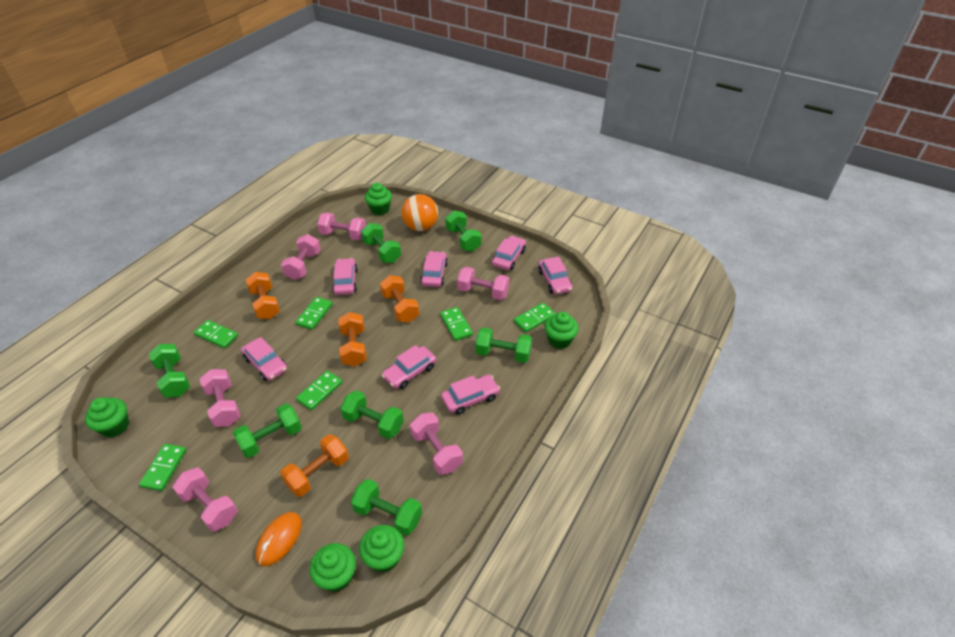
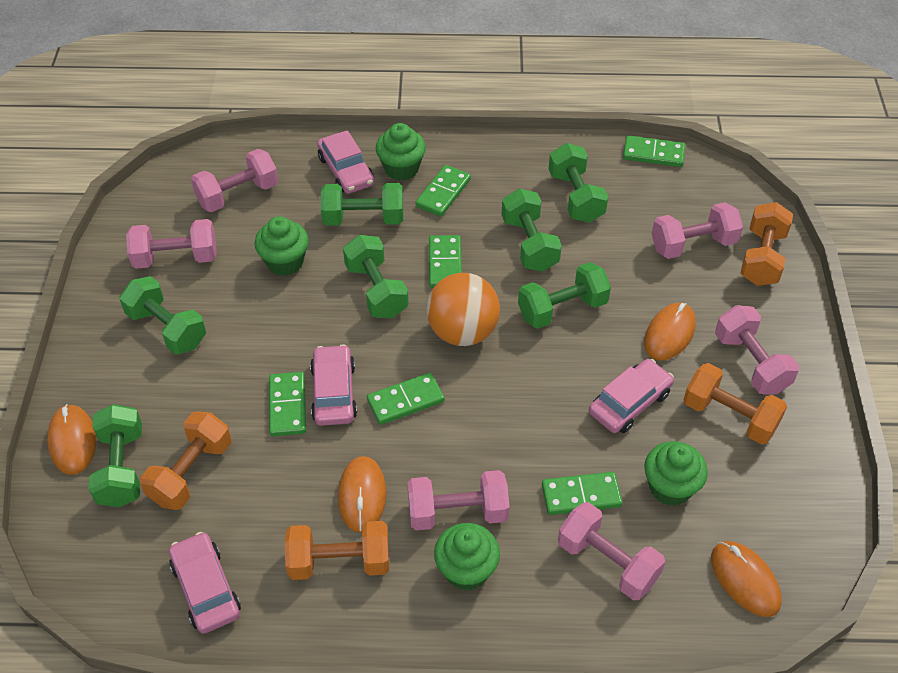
green cupcake: [85,397,129,437] [309,543,356,592] [359,525,404,572] [365,183,392,215] [545,312,579,349] = 5 -> [255,216,309,276] [376,123,426,181] [434,523,500,591] [644,441,708,506] = 4
orange mouse: [256,512,302,567] = 1 -> [47,404,96,475] [338,456,386,533] [644,303,696,360] [711,541,782,617] = 4
pink car: [241,337,287,381] [332,258,358,295] [382,345,436,389] [420,251,448,287] [441,375,500,415] [492,236,526,270] [538,257,573,294] = 7 -> [169,532,241,634] [310,344,357,426] [317,130,374,194] [589,359,674,433] = 4

